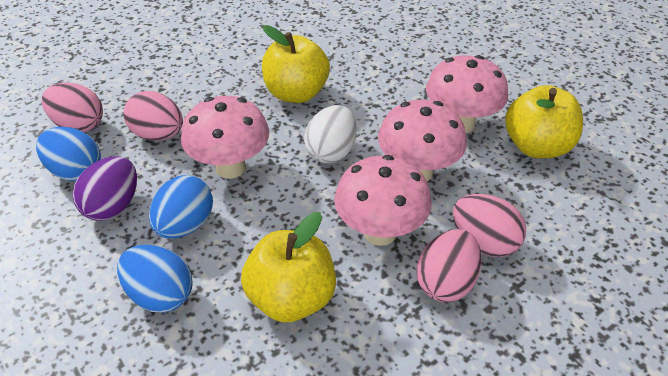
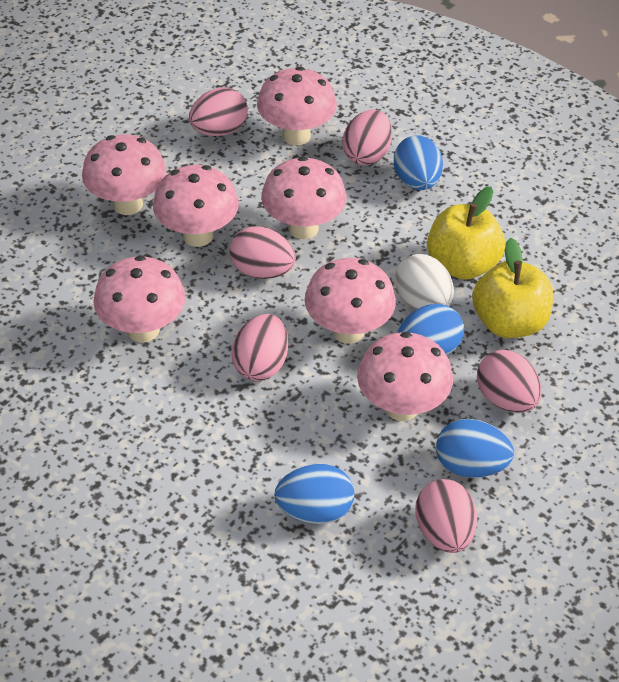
blue egg: [36,127,101,181] [117,245,192,313] [149,175,213,239] = 3 -> [274,464,354,524] [394,135,443,190] [397,304,464,355] [436,419,514,478] = 4
pink egg: [42,83,103,132] [123,91,183,141] [417,229,482,302] [453,194,526,257] = 4 -> [189,87,248,136] [230,226,296,279] [231,314,288,381] [342,110,392,165] [415,479,477,553] [477,350,542,413] = 6
pink mushroom: [181,96,269,179] [334,155,432,246] [378,100,467,181] [426,55,508,133] = 4 -> [82,135,166,215] [94,256,185,343] [153,165,239,247] [257,67,337,146] [261,157,346,239] [304,258,396,344] [357,332,453,421] = 7
purple egg: [73,156,137,221] = 1 -> none = 0
yellow apple: [241,212,336,322] [262,25,330,103] [505,85,583,158] = 3 -> [427,187,505,280] [472,238,553,338] = 2

